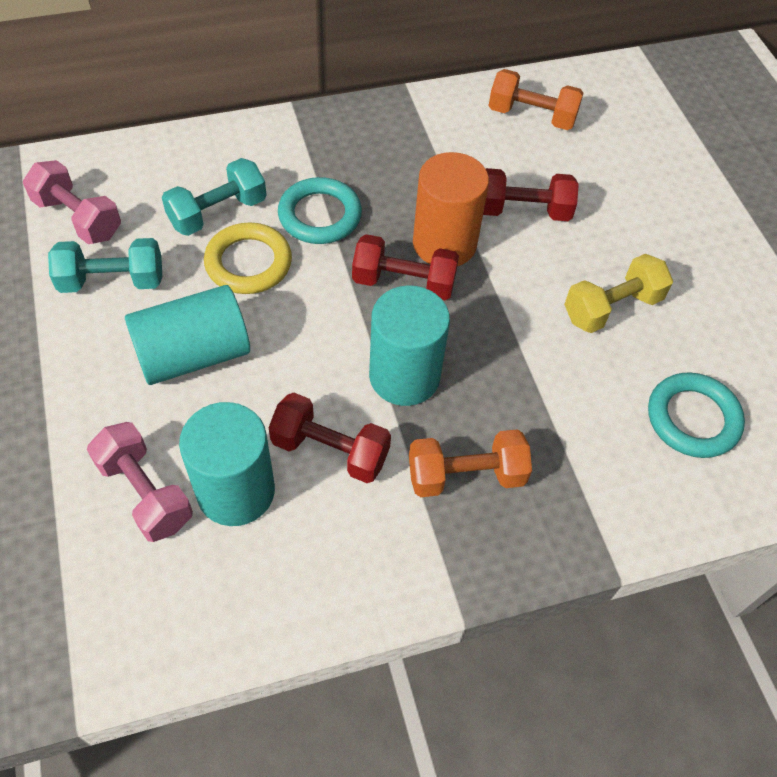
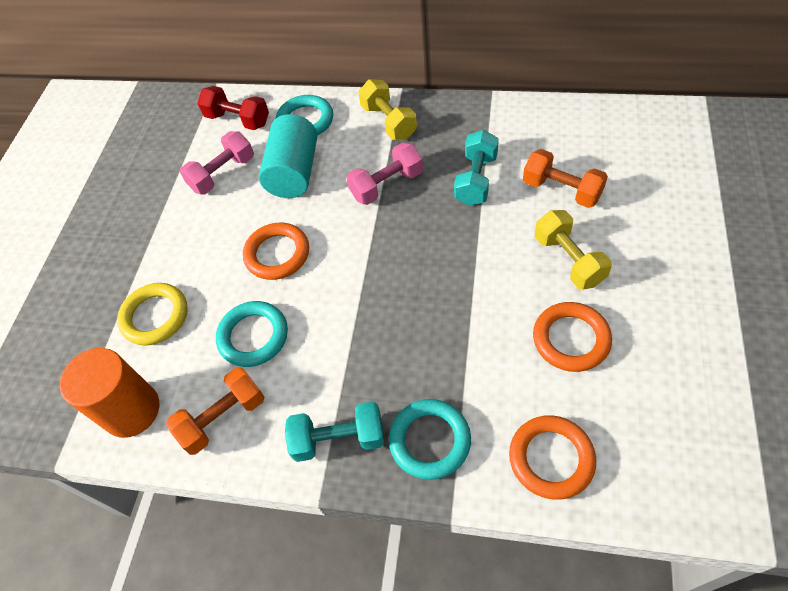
orange ring: none = 0 -> [243,223,309,280] [509,415,596,500] [533,302,612,372] = 3
red dumbbell: [268,393,391,483] [352,234,459,300] [483,168,579,221] = 3 -> [197,86,269,130] = 1
turquoise cylinder: [125,285,250,385] [179,402,275,526] [369,285,450,406] = 3 -> [259,114,317,198] = 1
turquoise ring: [278,177,362,244] [648,372,745,458] = 2 -> [216,301,288,367] [276,95,333,136] [389,399,471,480] = 3
yellow dumbbell: [564,254,673,333] = 1 -> [358,79,417,140] [535,210,612,290] = 2

